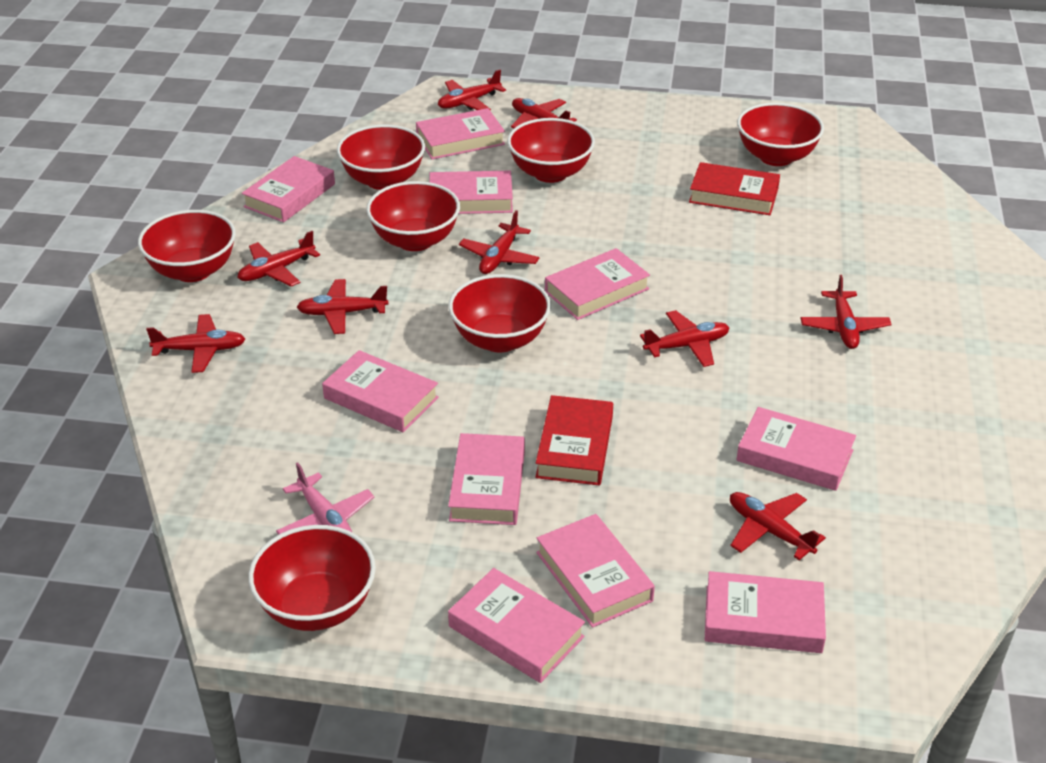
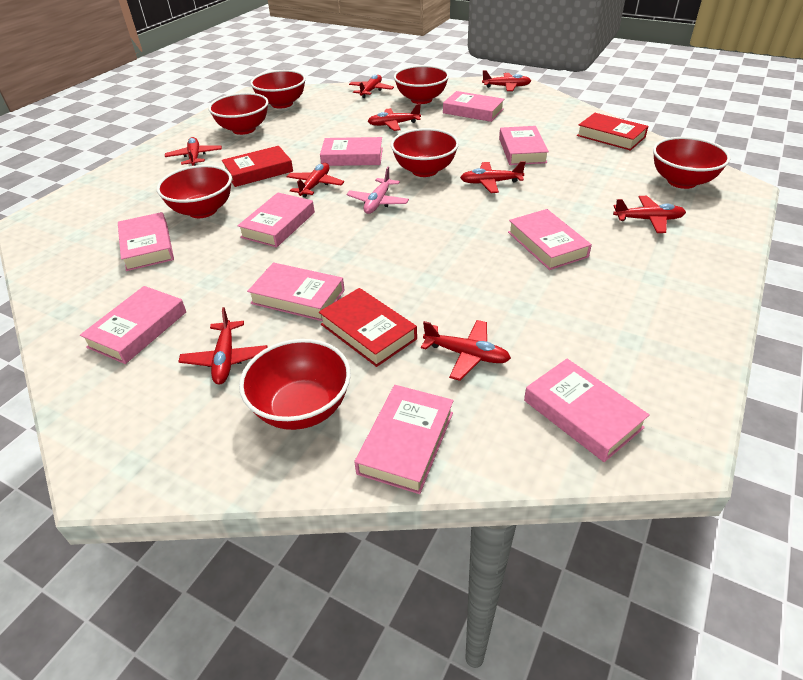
red book: [535,395,613,486] [689,162,780,215] = 2 -> [222,146,293,187] [319,288,417,367] [577,113,648,151] = 3

